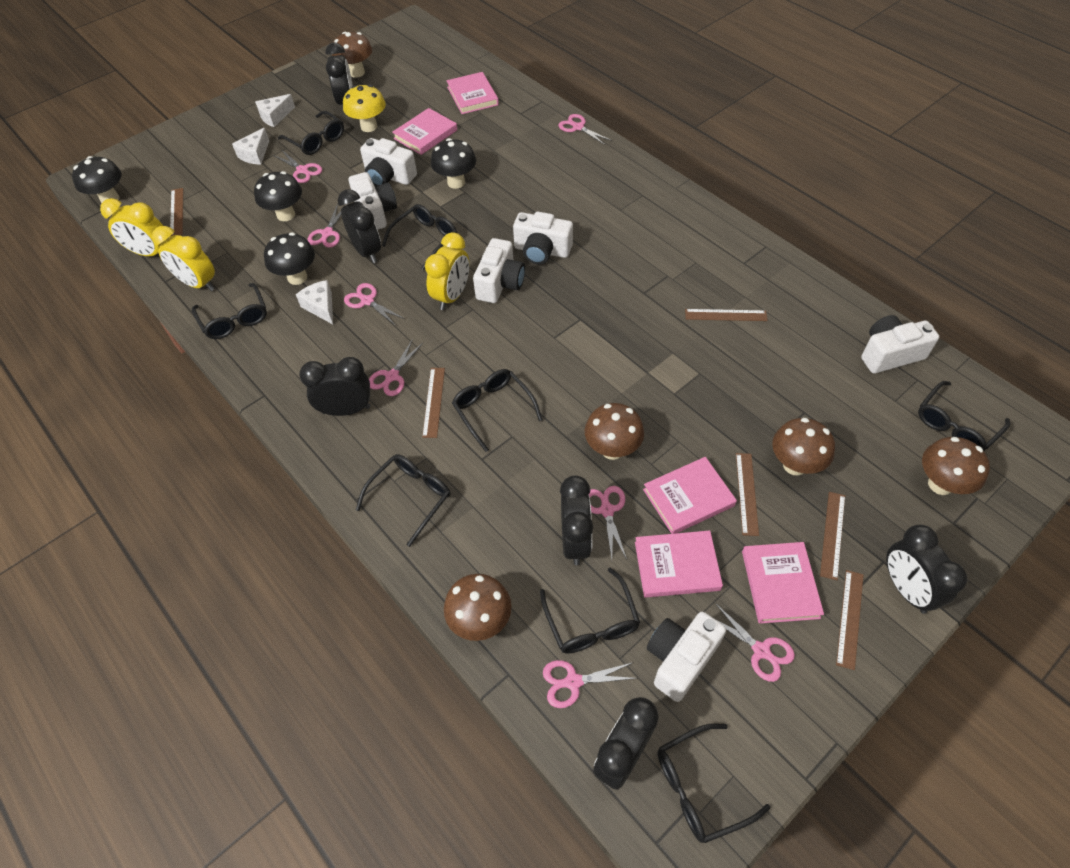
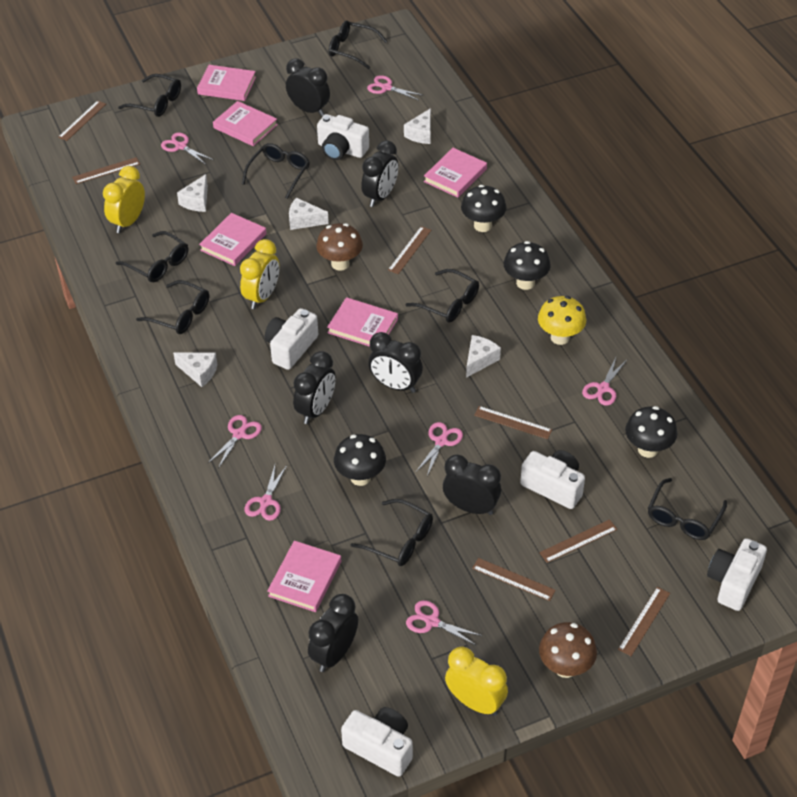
brown mushroom: [332,32,372,78] [444,574,512,641] [585,403,644,460] [772,418,835,476] [922,437,990,495] = 5 -> [316,223,363,271] [539,622,597,678] = 2
brown ruler: [170,188,183,236] [422,368,445,438] [685,309,768,321] [736,453,759,536] [820,492,845,580] [836,570,864,670] = 6 -> [58,100,106,141] [72,157,140,184] [388,226,431,274] [472,558,556,601] [474,406,552,439] [539,519,617,563] [618,587,670,656] = 7
pink book: [392,108,457,155] [446,72,499,114] [635,530,723,598] [643,457,737,534] [742,542,824,624] = 5 -> [197,65,256,101] [199,213,266,266] [213,101,278,146] [267,541,341,612] [327,297,398,347] [424,148,487,198] = 6
pink scissors: [273,150,322,183] [308,203,348,248] [344,283,405,326] [369,339,423,396] [543,660,637,708] [558,114,612,145] [588,486,627,560] [715,603,795,682] = 8 -> [161,133,213,165] [208,415,262,468] [244,465,287,521] [367,75,422,100] [406,600,483,646] [415,422,463,476] [582,357,627,406] = 7
white camera: [349,172,397,230] [360,138,417,186] [473,238,525,303] [513,212,573,264] [647,612,726,702] [861,315,939,373] = 6 -> [265,308,318,370] [317,114,369,160] [341,707,413,777] [520,450,585,509] [707,538,767,611] = 5
white cheese: [232,128,269,165] [255,94,295,127] [296,280,333,324] = 3 -> [173,353,217,387] [177,174,208,212] [289,198,329,230] [404,108,431,144] [466,335,501,378] = 5

